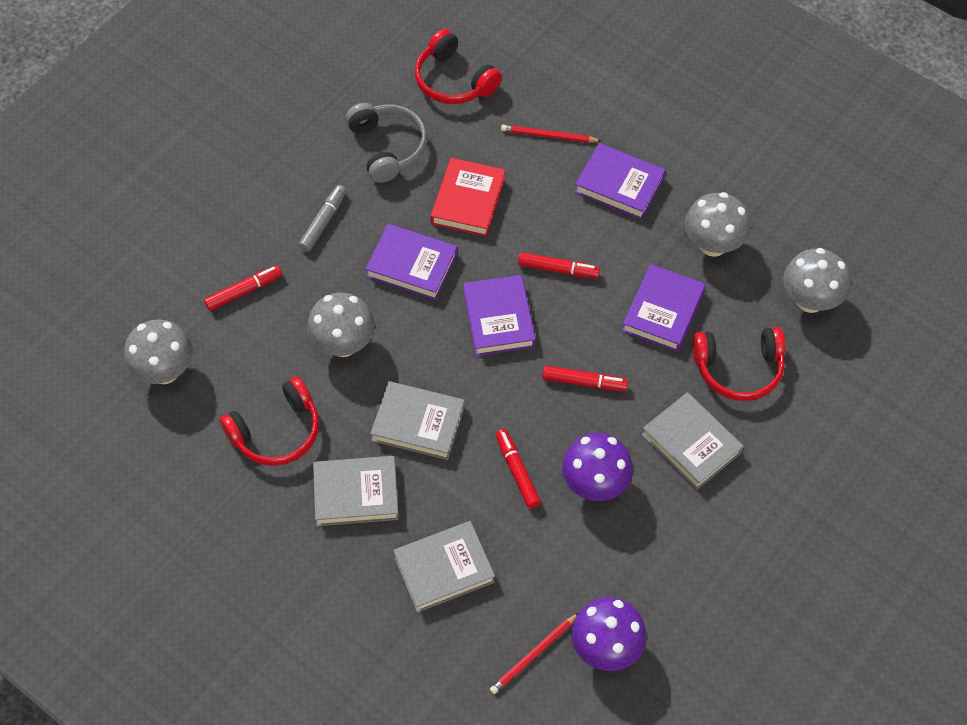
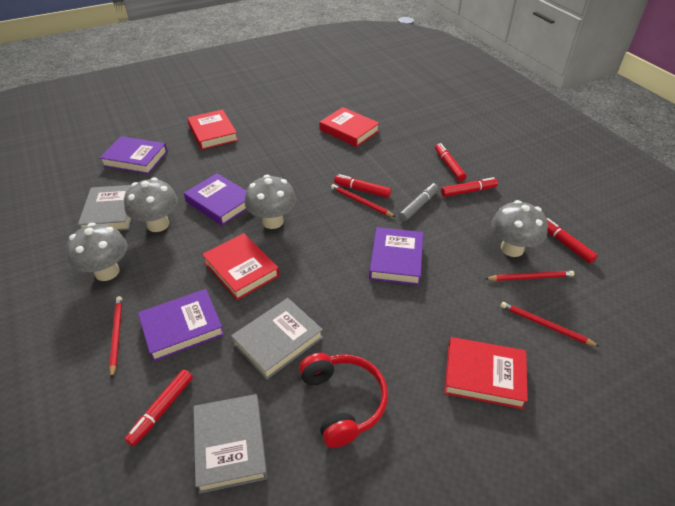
grey book: [313,456,399,526] [370,381,465,460] [393,521,495,613] [642,392,744,490] = 4 -> [78,185,131,231] [193,394,268,494] [231,298,323,380] = 3
grey headphones: [346,103,427,183] = 1 -> none = 0
purple mushroom: [562,433,633,501] [572,597,647,671] = 2 -> none = 0
red book: [431,158,506,237] = 1 -> [187,109,238,150] [202,233,279,300] [319,107,380,147] [444,337,528,409] = 4
red headphones: [220,376,319,466] [415,29,502,104] [693,327,786,401] = 3 -> [299,353,388,448] = 1
red marker: [204,265,282,311] [496,429,541,508] [518,252,600,278] [542,366,628,391] = 4 -> [124,369,193,447] [334,174,391,198] [435,143,466,181] [441,177,498,197] [547,218,598,263] = 5
red pencil: [490,613,578,694] [501,125,601,143] = 2 -> [109,296,122,378] [331,184,395,217] [485,271,574,281] [501,302,600,347] = 4

